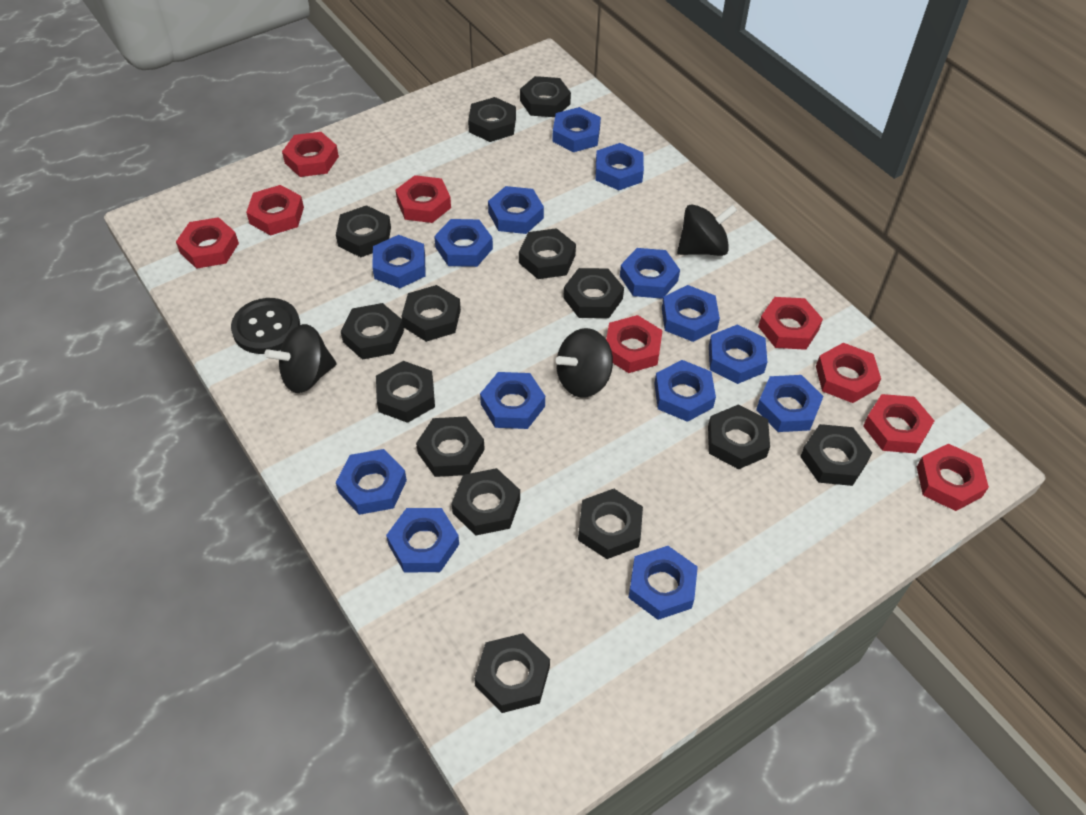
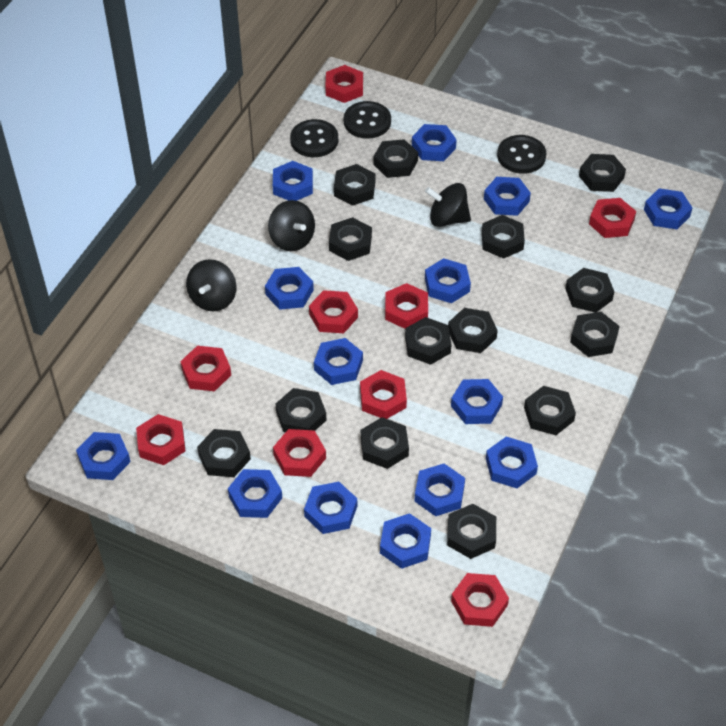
black button: [231,298,300,354] = 1 -> [290,119,338,157] [344,101,391,139] [497,135,546,174] = 3

